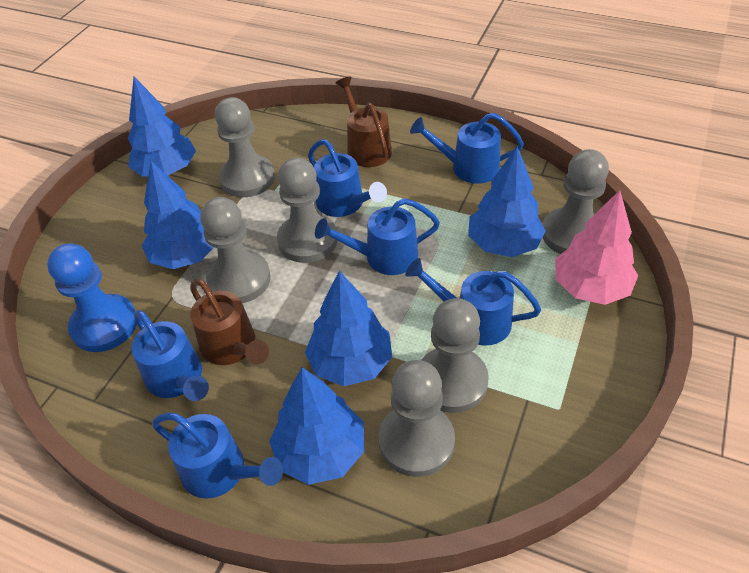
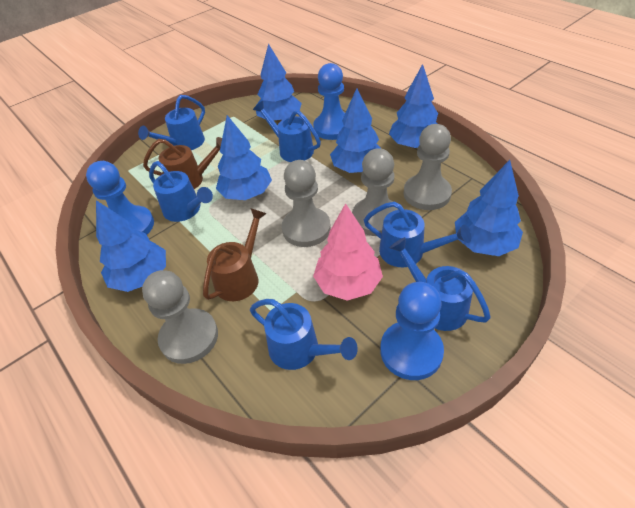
blue pawn: [47,243,137,352] = 1 -> [86,161,154,235] [313,63,345,140] [380,282,444,380] = 3
blue tree: [128,77,196,177] [142,161,214,269] [269,367,364,485] [305,271,392,386] [468,146,546,257] = 5 -> [96,200,166,292] [216,115,272,200] [256,43,302,123] [330,88,382,173] [389,64,438,149] [455,160,523,256] = 6
grey pawn: [200,197,270,303] [215,97,275,197] [277,157,338,263] [379,360,455,477] [422,298,489,413] [542,149,609,254] = 6 -> [142,270,218,364] [282,160,331,247] [352,148,398,236] [404,124,452,210] = 4

